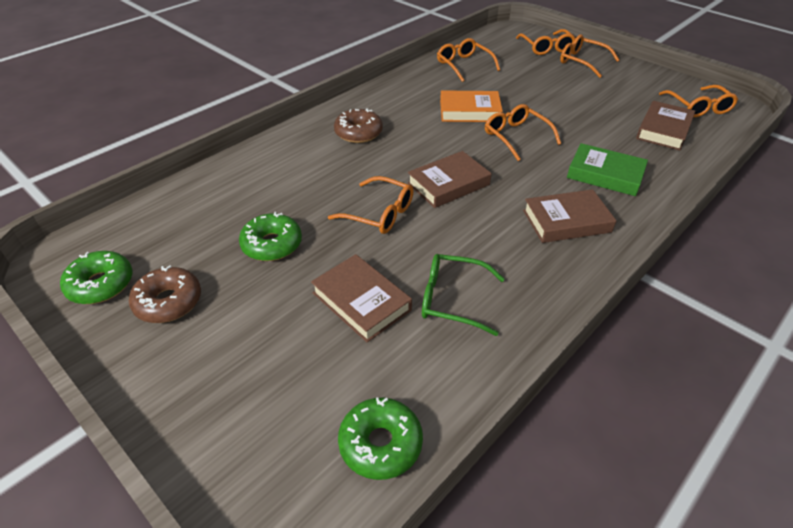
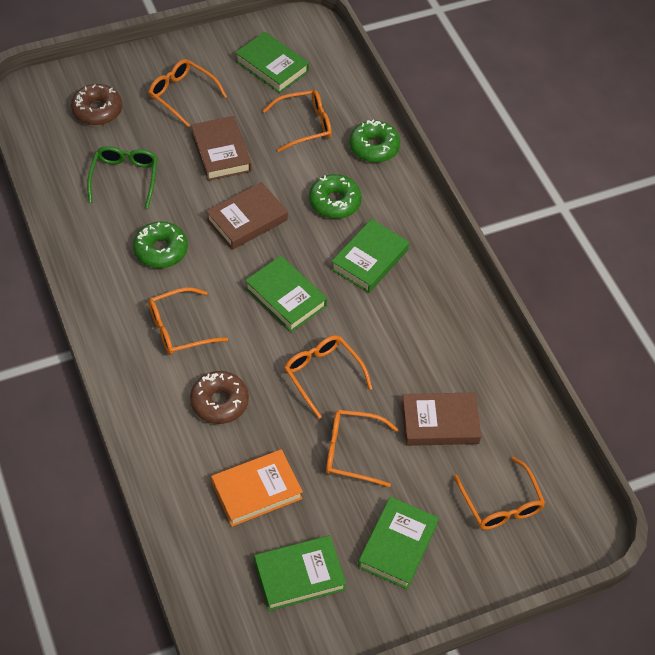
brown book: [311,254,412,342] [408,151,492,208] [523,189,616,243] [636,101,695,150] = 4 -> [191,116,251,181] [206,182,288,250] [401,392,481,446] = 3
green book: [567,143,648,196] = 1 -> [235,32,309,93] [245,256,327,332] [254,535,346,611] [331,219,409,293] [358,497,439,589] = 5

